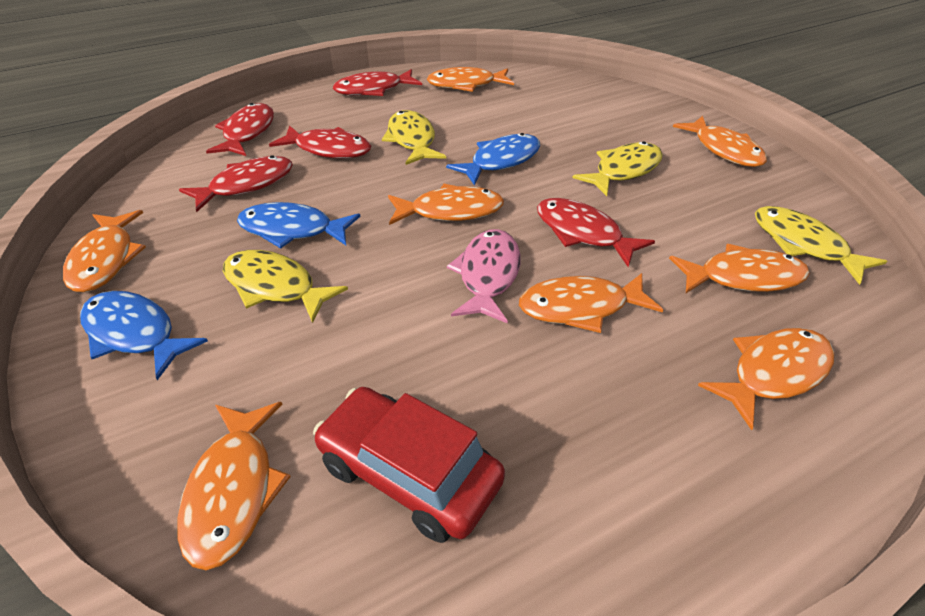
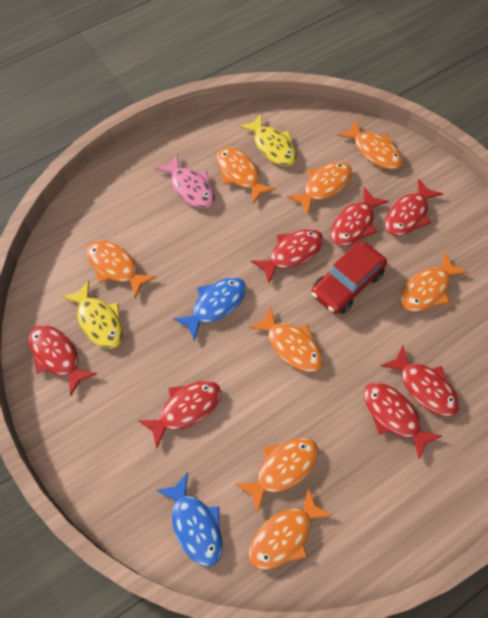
blue fish: [80,291,208,380] [237,202,361,249] [446,133,540,186] = 3 -> [156,472,222,567] [173,277,246,341] = 2
red fish: [179,155,293,212] [206,103,274,156] [269,125,371,158] [333,69,422,96] [537,198,655,267] = 5 -> [29,325,97,396] [139,381,221,449] [251,229,323,283] [331,187,389,246] [364,382,442,460] [381,345,459,417] [385,178,443,236] = 7
yellow fish: [223,250,348,323] [382,110,446,165] [572,141,663,196] [755,206,887,285] = 4 -> [61,280,123,349] [239,114,297,166] = 2

